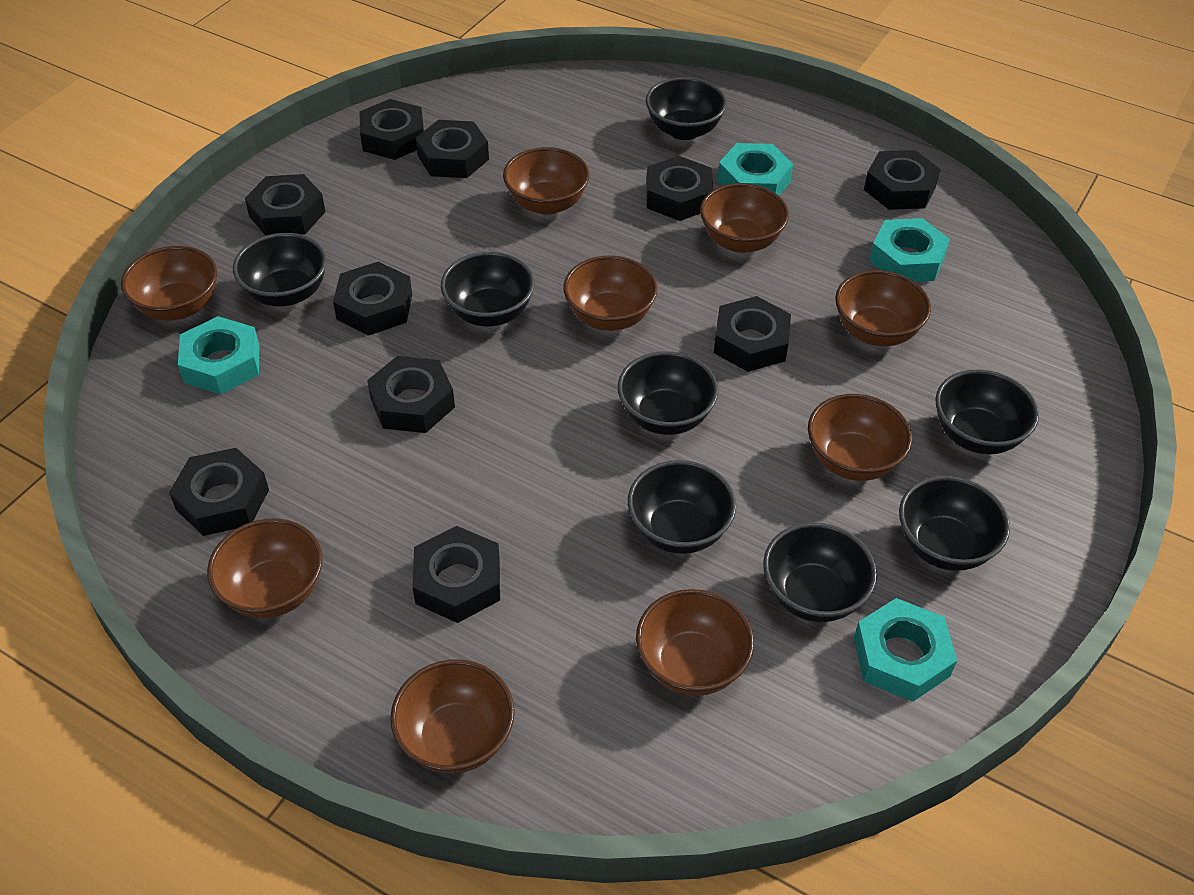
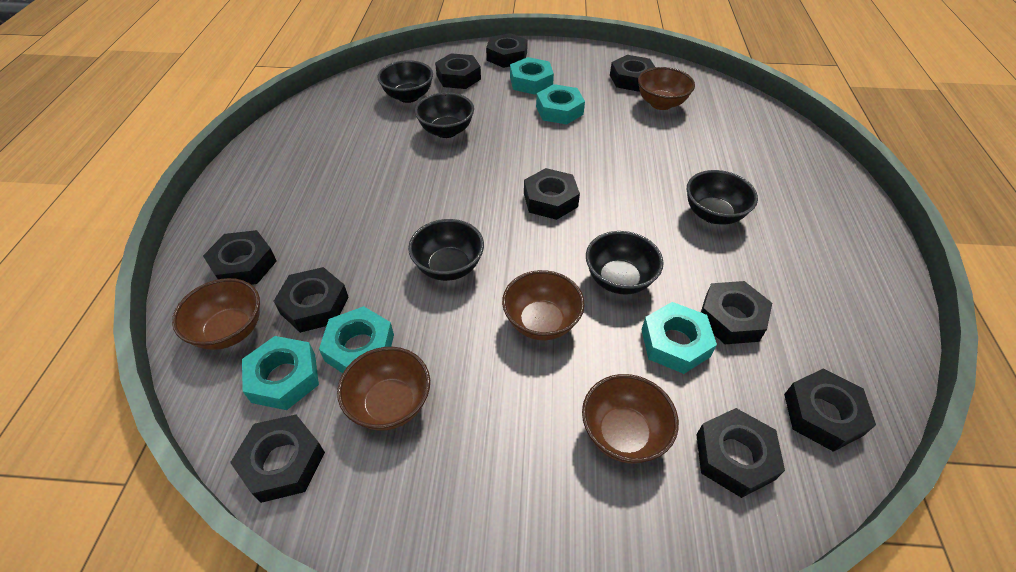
black bowl: [233,233,327,307] [441,252,535,327] [618,351,719,435] [628,460,736,554] [646,77,727,140] [763,523,877,622] [899,476,1010,571] [935,369,1039,454] = 8 -> [377,60,433,103] [408,219,484,281] [415,92,474,138] [586,231,663,294] [687,170,758,224] = 5
brown bowl: [121,246,217,321] [207,518,323,618] [390,659,515,774] [503,147,589,215] [563,256,657,331] [636,589,754,696] [700,183,789,253] [808,394,912,481] [835,270,931,346] = 9 -> [172,278,260,350] [337,347,430,431] [502,270,585,340] [582,374,679,463] [638,67,695,110] = 5
turquoise nut: [178,316,259,394] [718,143,793,196] [854,598,957,702] [869,218,950,282] = 4 -> [242,336,319,410] [319,306,394,373] [510,57,554,95] [536,84,585,125] [641,302,717,374] = 5

